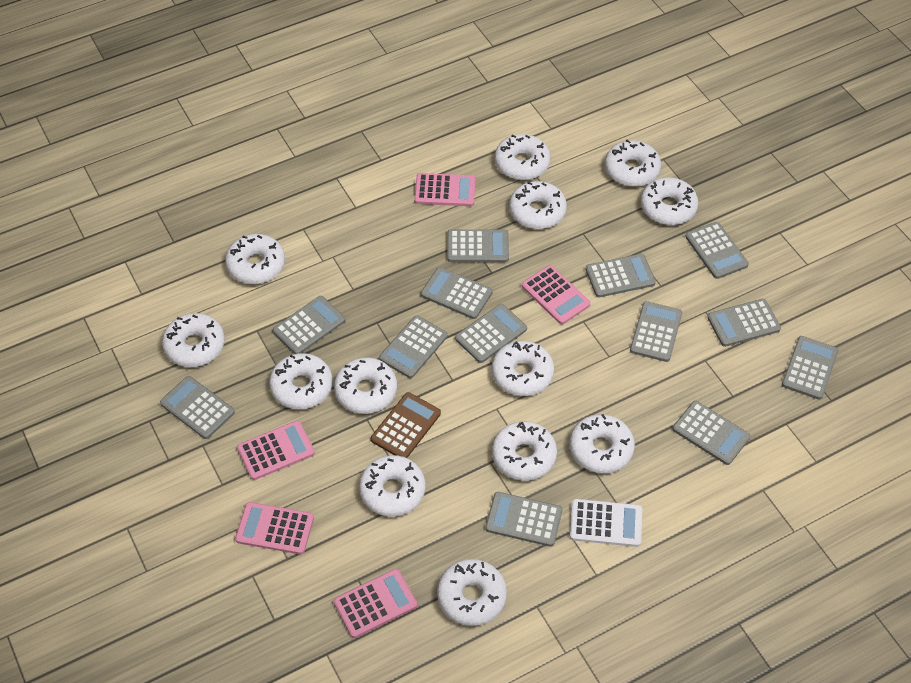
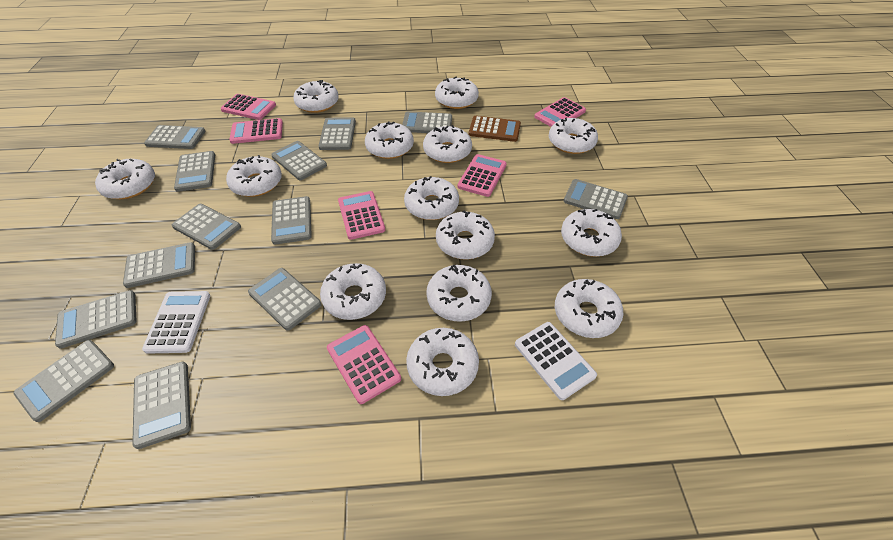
pink calculator: [235,502,314,554] [237,421,315,480] [334,569,417,638] [414,173,476,206] [522,265,590,324] = 5 -> [221,94,276,120] [229,118,283,144] [327,325,401,404] [338,191,385,240] [457,154,507,197] [534,97,586,127] = 6
white calculator: [570,499,642,547] = 1 -> [142,291,210,354] [515,322,597,400] = 2
white donut: [162,313,225,367] [225,234,285,284] [269,353,333,409] [334,357,397,414] [359,455,425,517] [437,559,507,626] [492,341,554,396] [492,421,557,481] [495,134,551,180] [509,181,567,229] [569,414,635,473] [605,140,661,187] [641,177,698,225] = 13 -> [95,158,155,199] [226,155,282,197] [293,80,339,113] [320,263,386,320] [365,122,414,159] [404,176,459,220] [406,328,479,396] [423,125,472,163] [426,265,492,322] [435,77,479,109] [436,211,495,260] [549,118,598,154] [555,279,624,338] [561,209,622,257] = 14

